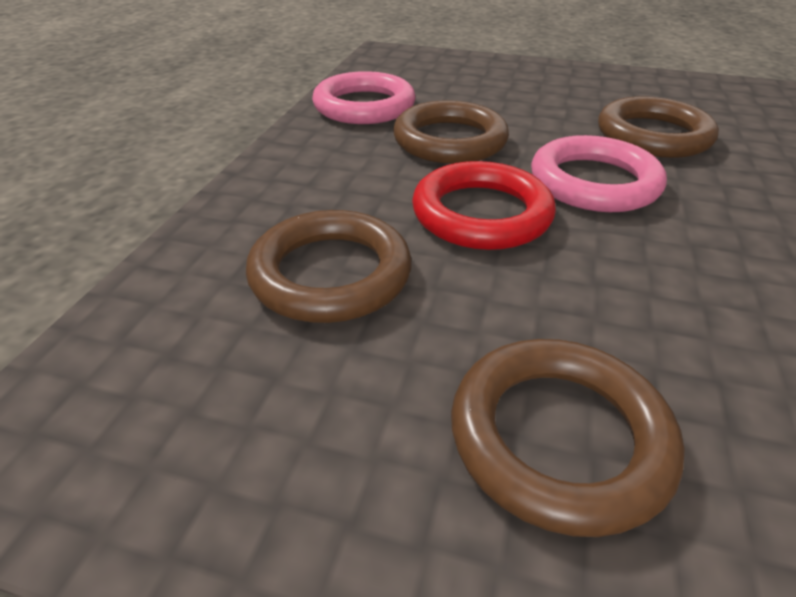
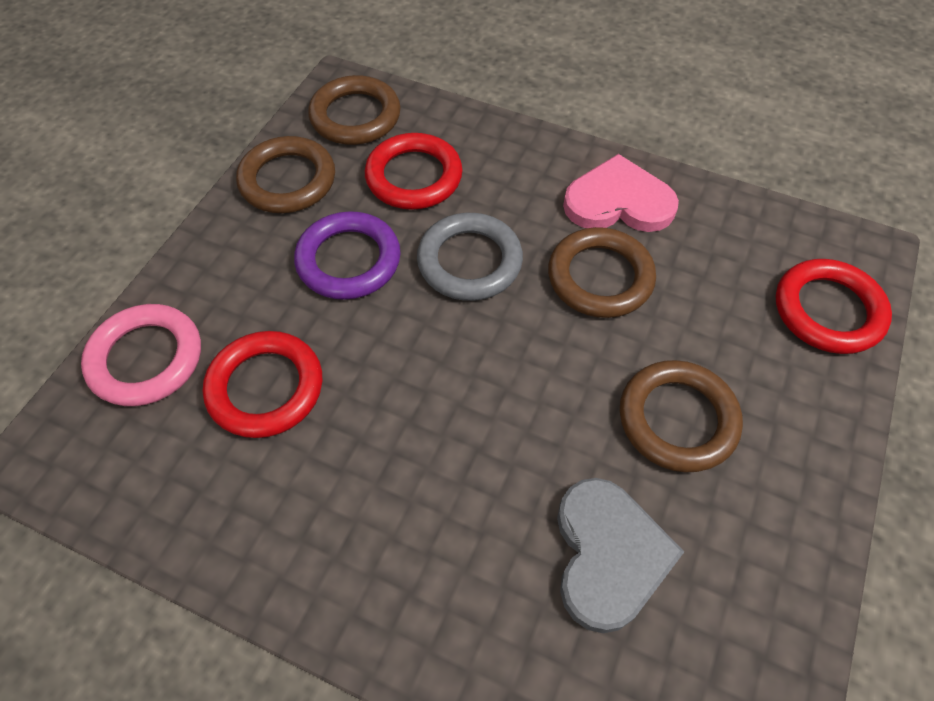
grey heart: none = 0 -> [557,478,684,633] = 1
grey ring: none = 0 -> [417,213,523,301] = 1
pink heart: none = 0 -> [563,154,679,232] = 1
pink ring: [312,71,416,124] [531,135,667,212] = 2 -> [81,304,201,406] = 1
purple ring: none = 0 -> [294,211,401,300] = 1
red ring: [412,161,556,250] = 1 -> [203,331,322,438] [365,133,463,210] [776,259,892,354] = 3

